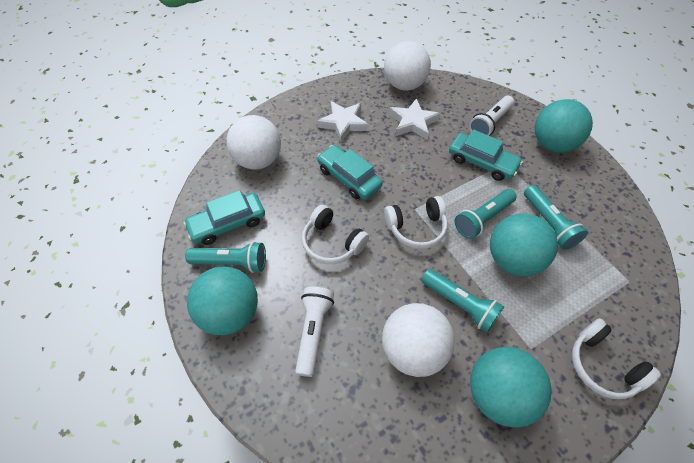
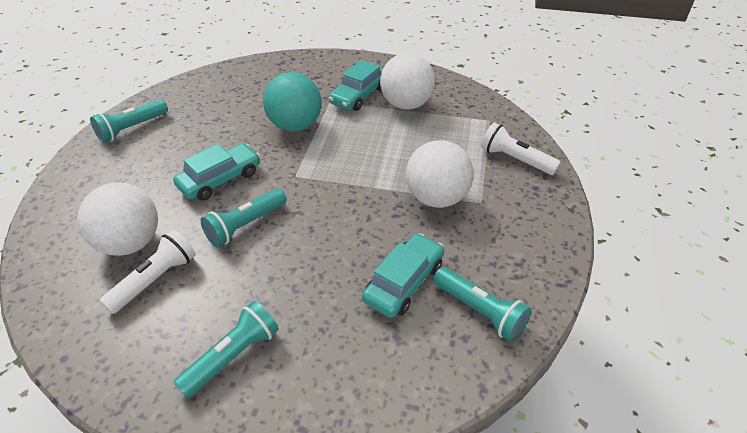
turquoise ball: [187,267,258,335] [470,347,552,428] [490,213,558,276] [535,99,593,153] = 4 -> [263,72,321,131] = 1
white headphones: [302,205,369,264] [384,196,448,249] [572,318,661,399] = 3 -> none = 0
white star: [317,101,369,142] [389,98,440,140] = 2 -> none = 0

